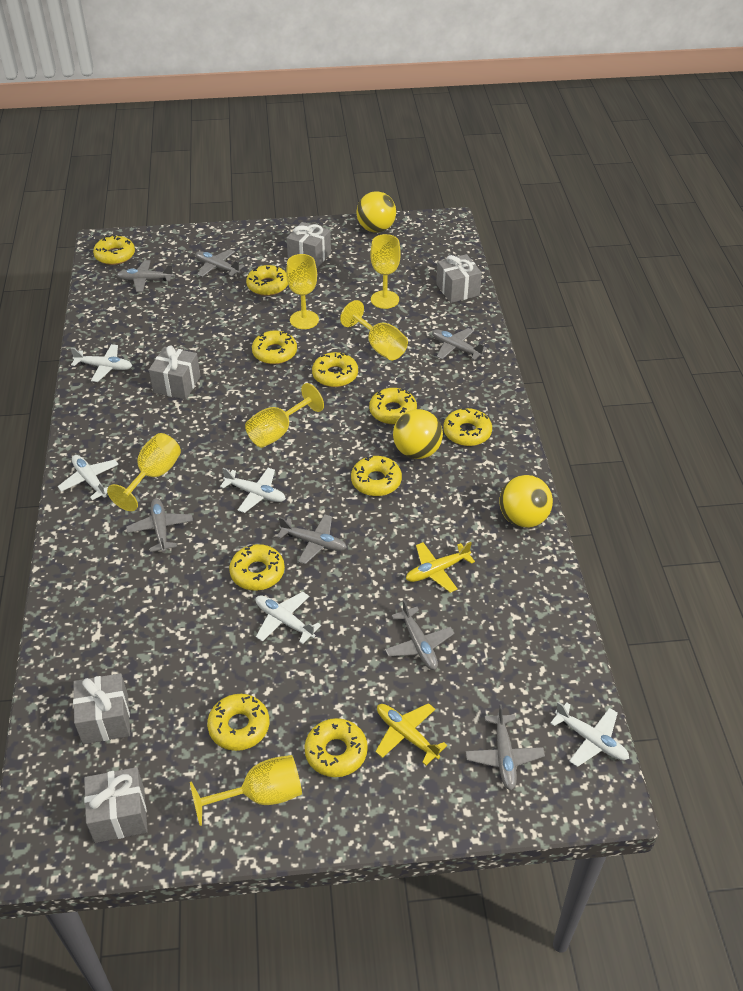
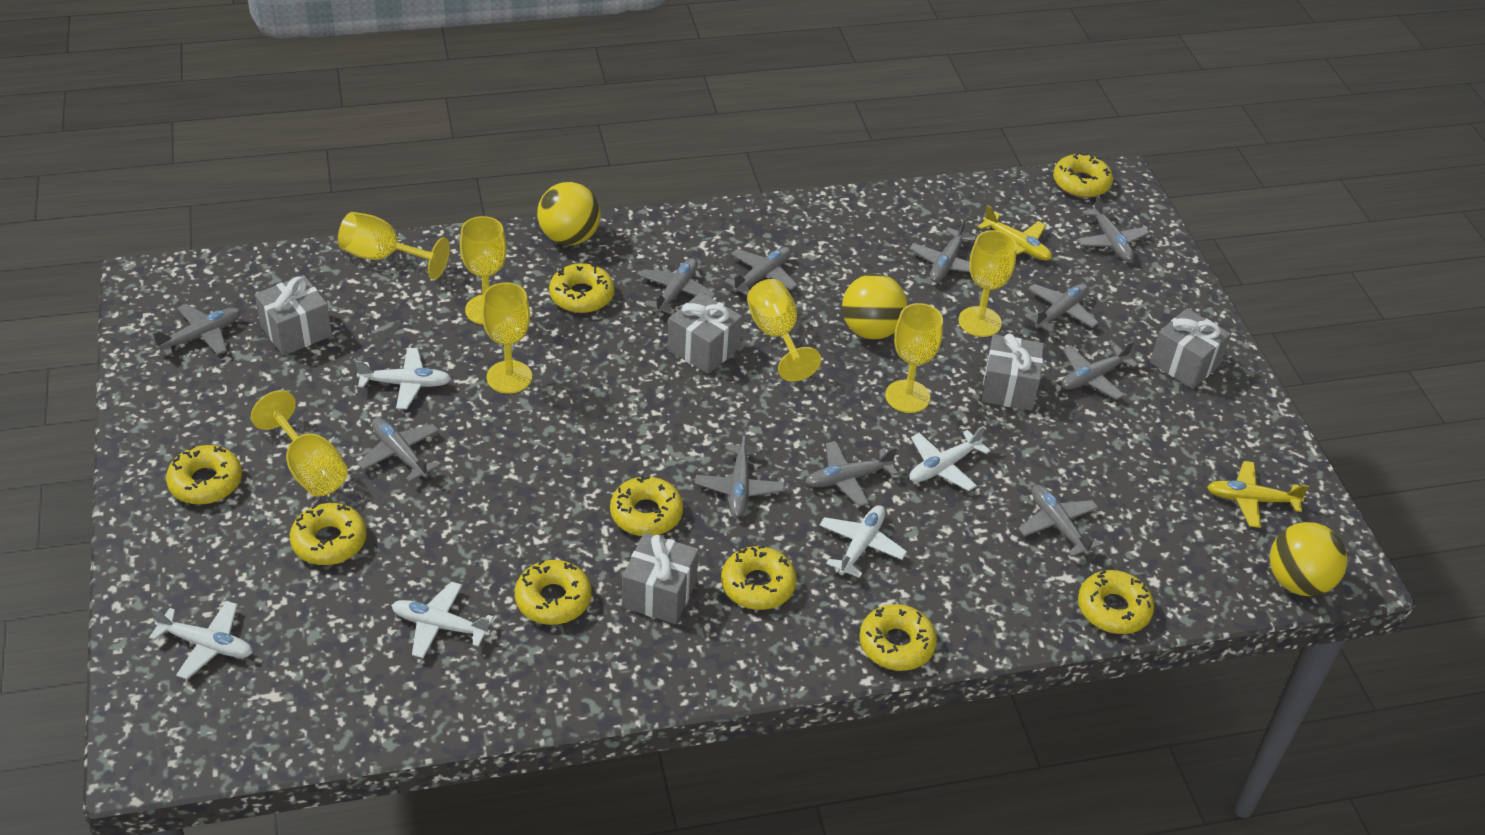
grey plane: [117,260,174,292] [126,498,193,553] [196,249,244,277] [277,514,347,564] [385,600,454,670] [432,328,487,360] [466,704,545,790] = 7 -> [152,304,241,356] [357,418,440,482] [639,258,716,315] [695,431,785,517] [724,247,798,295] [805,441,898,507] [909,218,976,282] [1018,485,1102,557] [1025,283,1099,333] [1061,341,1138,400] [1077,195,1149,262] = 11
yellow donut: [93,235,135,265] [207,694,269,751] [229,544,285,591] [246,265,288,296] [252,330,297,364] [305,718,368,777] [312,352,358,387] [351,456,402,496] [369,388,417,424] [443,408,492,446] = 10 -> [166,445,242,504] [290,503,367,565] [515,560,592,625] [549,263,614,313] [610,476,683,536] [721,545,797,610] [859,604,937,671] [1053,152,1113,198] [1078,570,1154,634] = 9
yellow goblet: [107,433,181,511] [190,755,302,826] [245,383,324,448] [286,254,319,329] [340,300,408,360] [370,234,401,309] = 6 -> [251,390,348,497] [338,212,450,280] [460,216,506,325] [482,282,532,394] [747,279,821,381] [885,303,943,413] [958,230,1017,337] = 7

